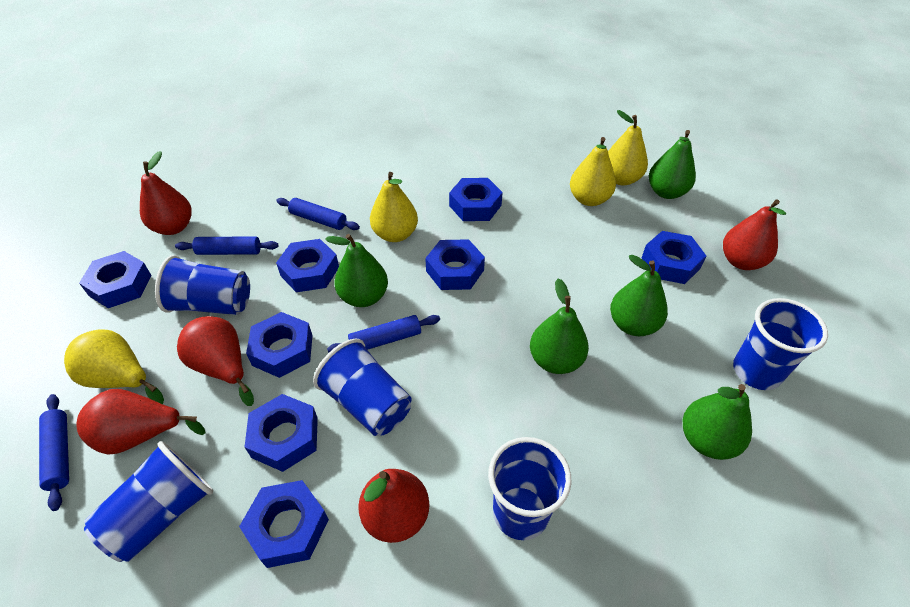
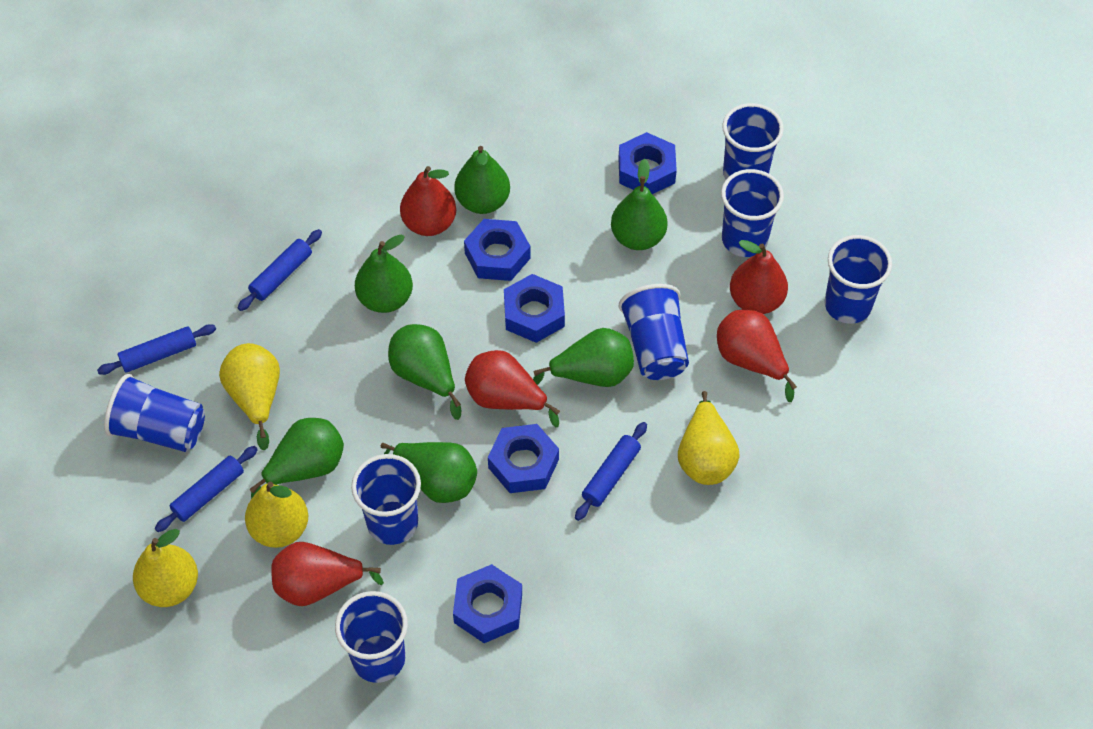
blue cup: [84,441,213,562] [155,255,250,315] [313,338,411,436] [488,437,572,540] [733,298,828,390] = 5 -> [104,374,205,452] [335,591,408,683] [351,454,421,545] [618,284,689,380] [721,169,784,257] [722,103,784,179] [825,235,892,324] = 7
blue nut: [79,251,151,308] [239,480,329,568] [245,394,318,472] [246,312,313,378] [276,239,339,292] [425,239,485,290] [449,178,503,221] [642,231,706,284] = 8 -> [453,564,522,643] [464,219,531,281] [488,424,559,493] [504,274,565,343] [618,132,677,194] = 5
green pear: [325,234,388,307] [530,279,589,374] [610,255,668,336] [649,130,696,199] [683,384,752,460] = 5 -> [250,418,344,499] [355,235,413,313] [381,442,477,503] [388,324,461,420] [454,146,510,214] [533,328,634,387] [611,159,668,250] = 7

